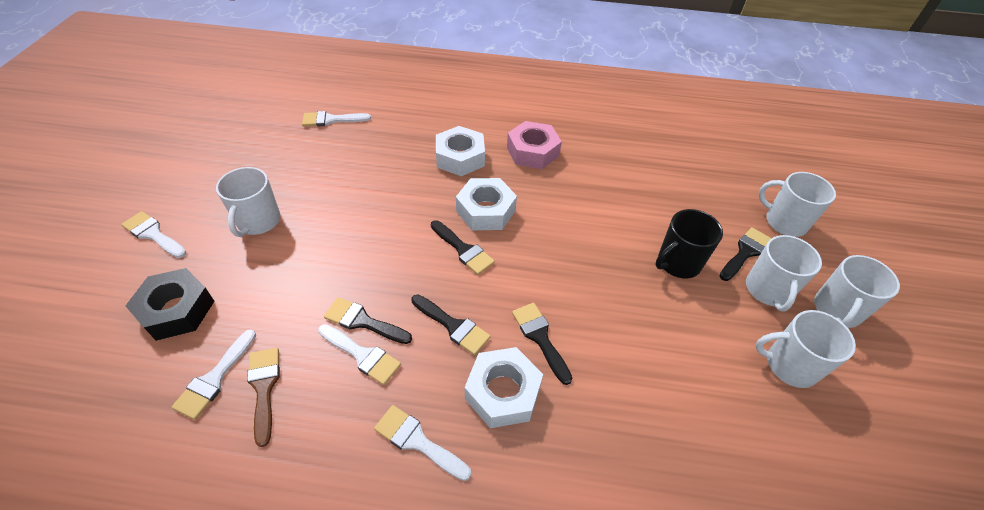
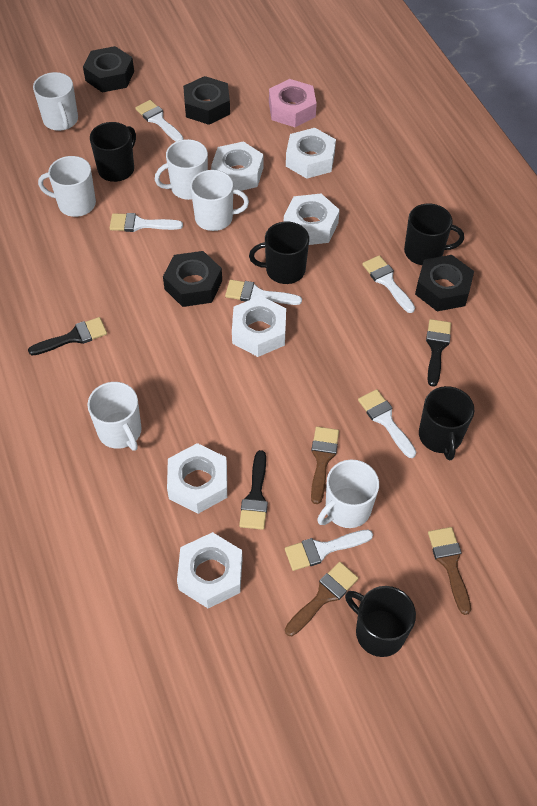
black brush: [324,297,412,344] [411,295,491,355] [431,220,495,275] [512,303,572,385] [720,227,772,281] = 5 -> [28,317,107,356] [239,450,268,530] [426,319,451,387] = 3
black mug: [655,209,723,278] = 1 -> [90,122,136,182] [249,221,309,284] [345,586,416,657] [404,204,464,265] [419,386,474,460] = 5
black nut: [125,268,214,341] = 1 -> [83,46,134,93] [163,251,222,307] [183,76,230,125] [415,255,474,311] = 4
brown brush: [247,348,280,447] = 1 -> [285,562,358,636] [311,427,339,504] [428,527,471,615] = 3
white brush: [121,211,187,258] [172,329,256,420] [302,111,371,127] [318,324,401,385] [374,405,471,481] = 5 -> [110,213,183,232] [135,100,184,142] [225,280,302,305] [285,529,373,571] [358,389,416,458] [362,255,415,313] = 6
white mug: [216,167,280,237] [746,235,822,311] [755,310,856,388] [759,172,836,237] [814,255,900,328] = 5 -> [33,72,78,131] [38,156,96,217] [87,382,142,451] [155,139,208,200] [190,170,249,231] [317,460,379,528] = 6
white nut: [436,126,485,176] [456,178,517,230] [465,347,543,428] = 3 -> [167,443,227,514] [177,532,242,608] [211,141,263,191] [232,296,286,357] [284,194,340,245] [286,128,336,179] = 6

